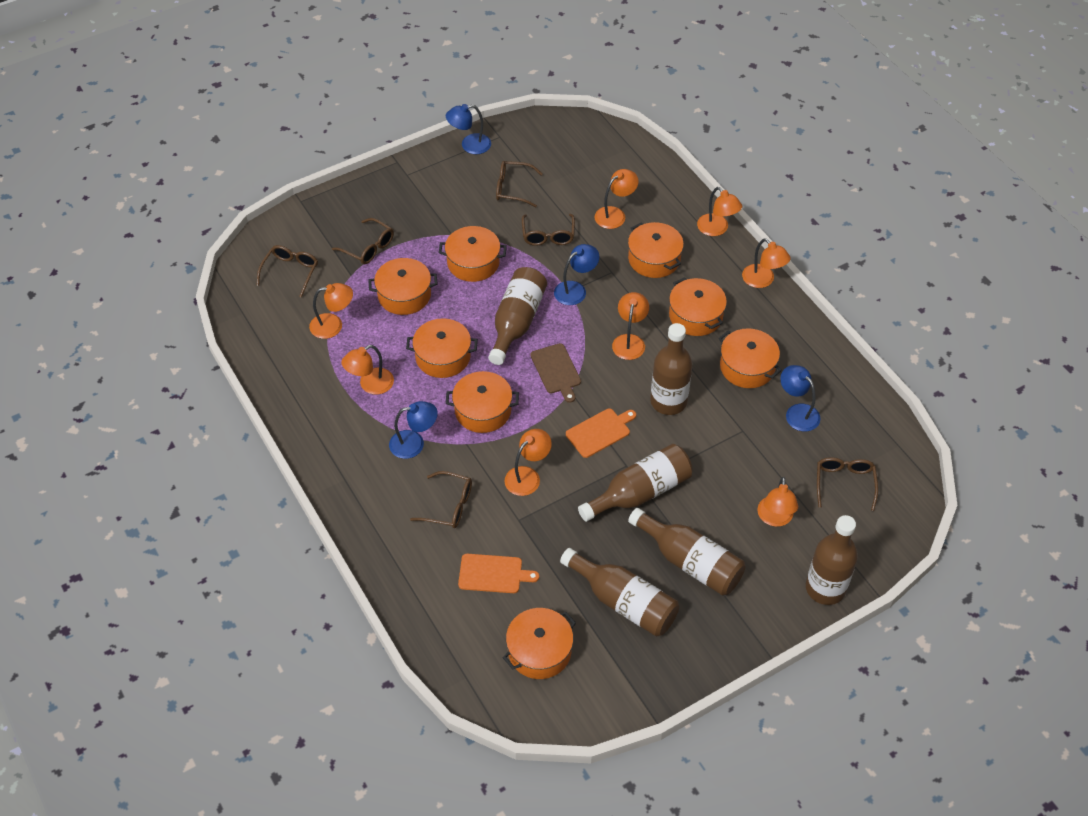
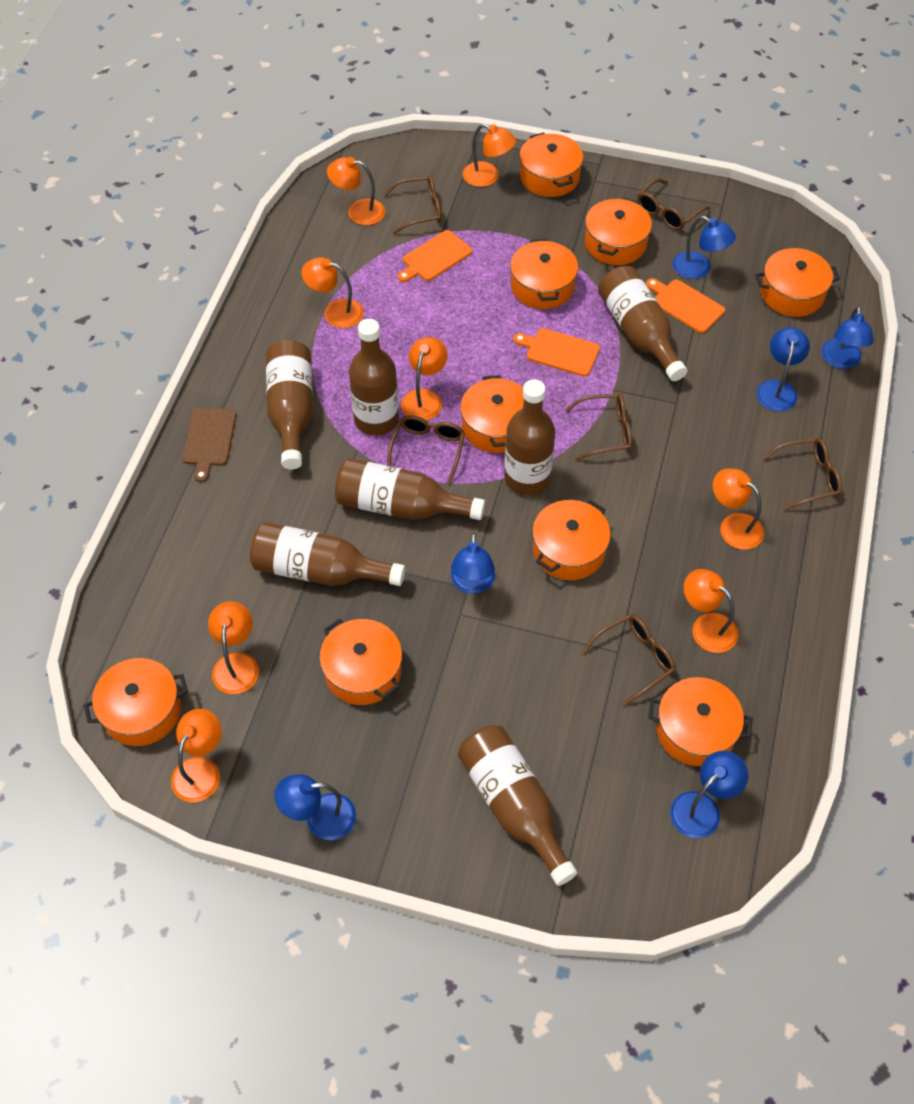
blue lamp: [389,401,438,459] [446,104,491,154] [554,244,599,305] [780,365,820,432] = 4 -> [274,774,356,840] [451,533,495,594] [670,751,748,838] [672,216,736,279] [756,327,810,412] [821,306,874,369] = 6
brown bottle: [488,267,547,365] [560,548,679,637] [578,444,693,522] [628,508,745,596] [650,323,692,415] [806,515,858,605] = 6 -> [250,522,405,586] [266,340,313,470] [335,458,485,520] [349,319,399,436] [458,725,577,886] [504,379,555,495] [598,266,687,381] = 7
orange cutting board: [458,554,539,593] [566,408,636,458] = 2 -> [398,230,472,282] [513,328,600,377] [646,278,725,333] = 3
orange pot: [368,258,438,315] [406,318,478,378] [439,226,507,282] [446,371,519,433] [503,608,576,679] [628,222,684,278] [669,277,727,336] [719,328,782,388] = 8 -> [84,658,188,746] [319,619,402,705] [460,375,524,453] [510,239,578,309] [519,133,583,197] [532,500,611,580] [585,197,652,265] [648,677,753,766] [755,248,840,317] = 9

